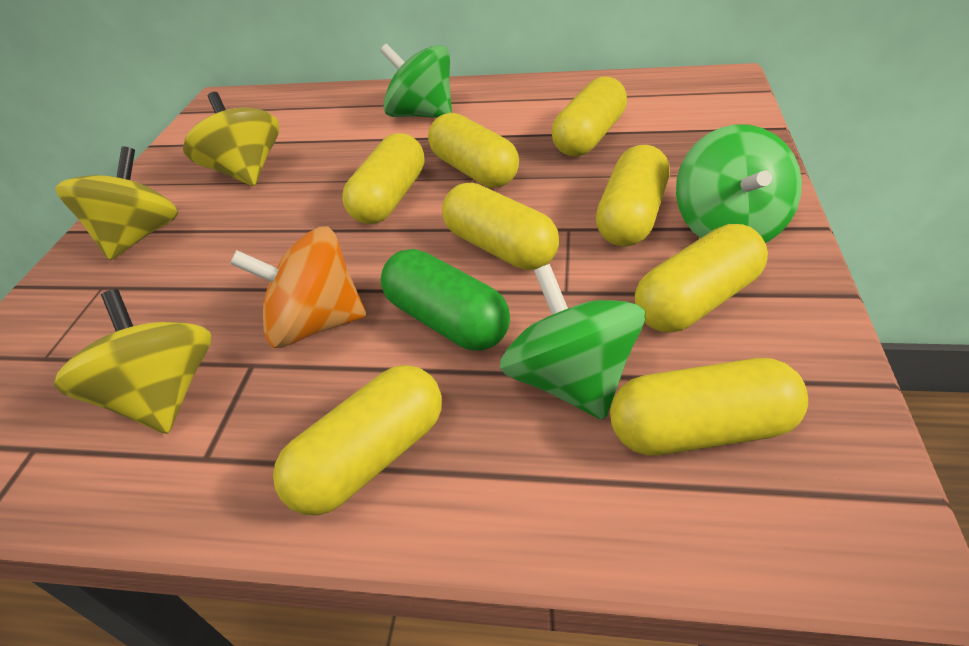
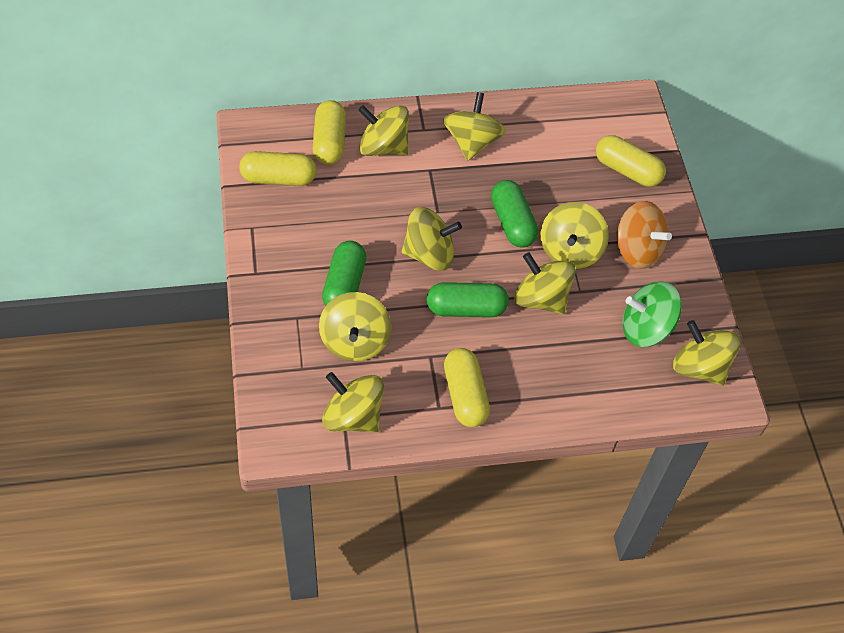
green capsule: [381,249,510,351] = 1 -> [322,241,366,306] [426,282,509,317] [491,180,538,248] = 3
green spinning top: [380,44,452,118] [500,264,645,420] [676,125,802,243] = 3 -> [623,281,682,347] = 1
yellow capsule: [273,365,442,516] [343,133,424,224] [428,113,519,188] [442,183,559,270] [552,76,627,156] [596,145,670,246] [610,358,808,456] [635,224,768,333] = 8 -> [239,151,317,186] [313,100,346,165] [444,348,490,427] [596,135,666,187] = 4
yellow spinning top: [54,289,211,434] [55,146,178,260] [183,92,279,186] = 3 -> [319,292,391,361] [322,372,384,433] [359,105,409,156] [401,207,462,271] [443,92,506,161] [514,252,576,314] [541,202,609,269] [673,320,741,386] = 8

